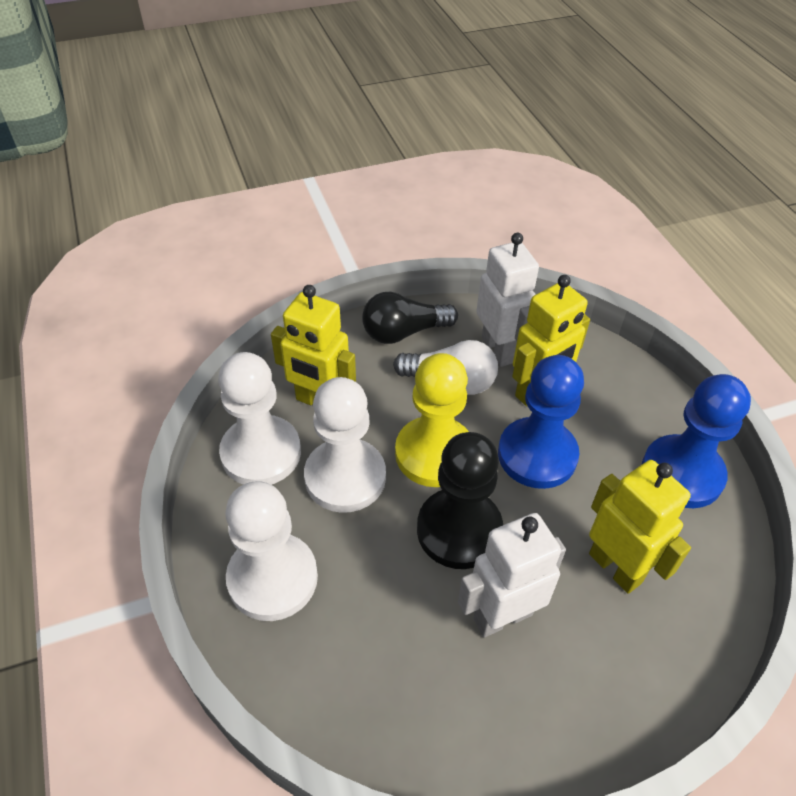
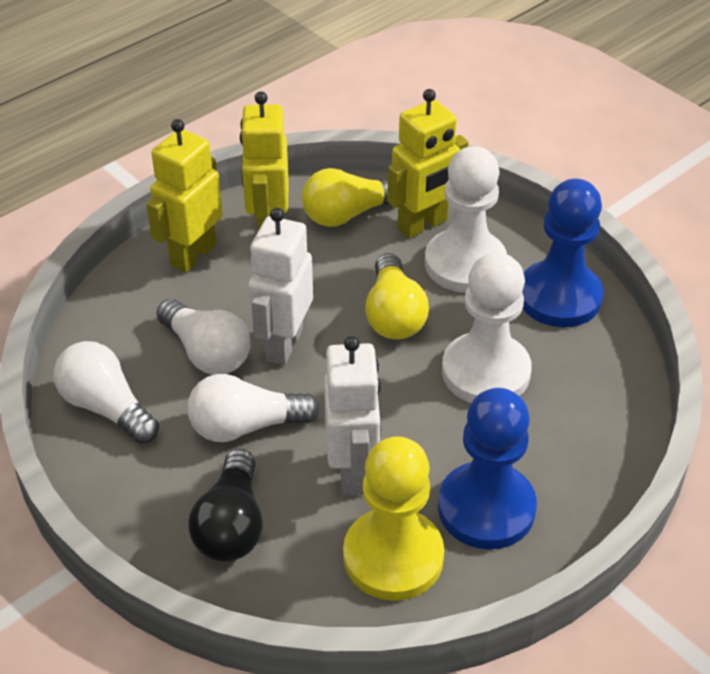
black pawn: [417,432,503,569] = 1 -> none = 0
white light bulb: [393,340,498,395] = 1 -> [53,341,159,444] [157,299,251,375] [187,374,320,442] = 3
white pawn: [218,352,301,484] [225,481,318,621] [304,377,386,513] = 3 -> [425,146,507,293] [442,252,532,403] = 2
yellow light bulb: none = 0 -> [302,168,389,227] [365,253,429,339] = 2

